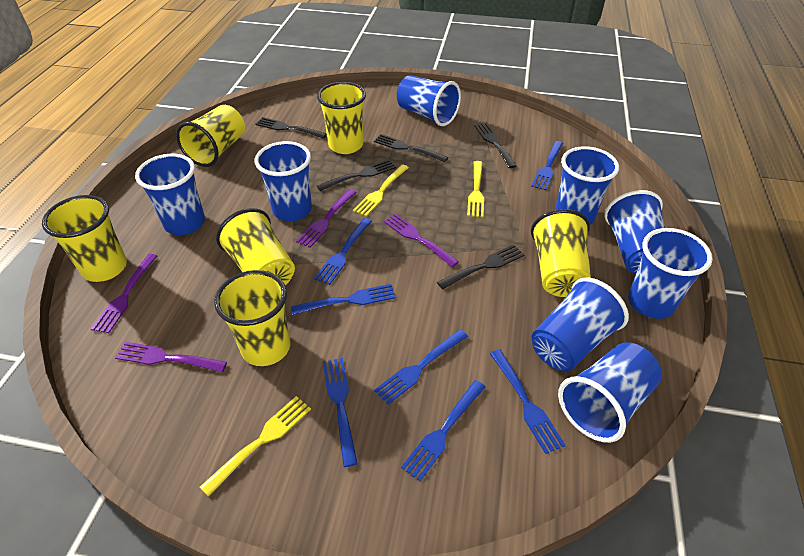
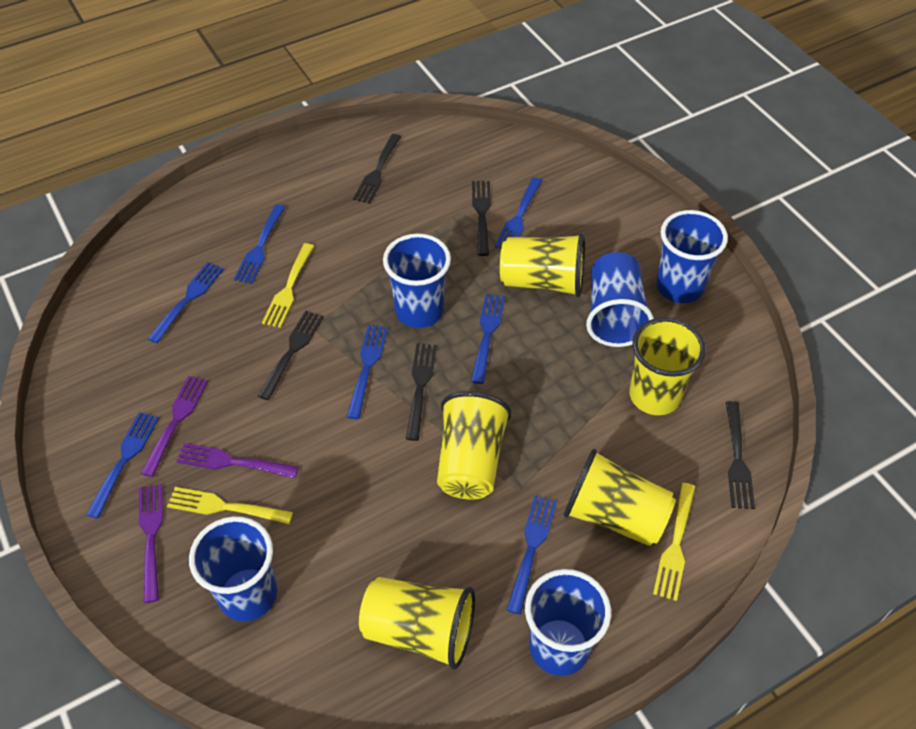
blue cup: [135,154,205,235] [255,141,312,221] [397,75,461,126] [531,277,629,371] [555,146,619,224] [558,342,662,443] [604,190,665,274] [628,228,713,319] = 8 -> [189,516,277,621] [383,233,451,328] [525,569,611,676] [586,252,654,347] [656,210,728,303] = 5
purple fork: [91,254,157,333] [115,342,227,372] [296,189,357,248] [384,214,459,267] = 4 -> [139,484,163,603] [141,376,208,477] [176,443,299,478] = 3
yellow cup: [42,195,127,282] [176,105,245,167] [214,270,290,366] [216,208,295,285] [317,82,366,154] [531,209,591,297] = 6 -> [359,577,475,670] [437,391,512,500] [500,233,585,297] [564,449,676,546] [630,317,706,415] = 5

